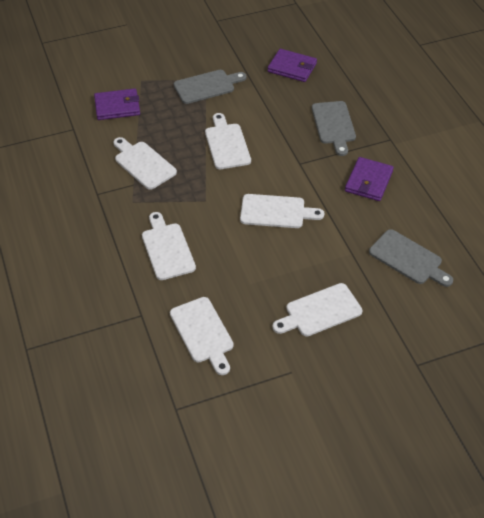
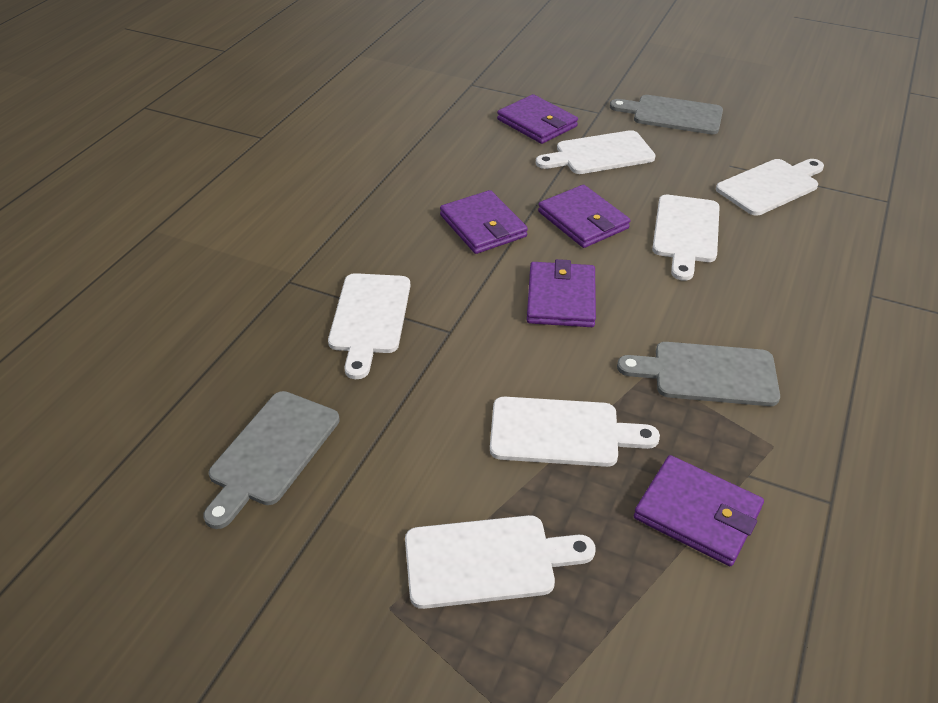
purple wallet: [94,88,140,120] [268,49,317,82] [345,157,394,201] = 3 -> [440,190,528,254] [497,94,578,144] [527,259,596,327] [538,185,630,248] [634,455,764,566] = 5

